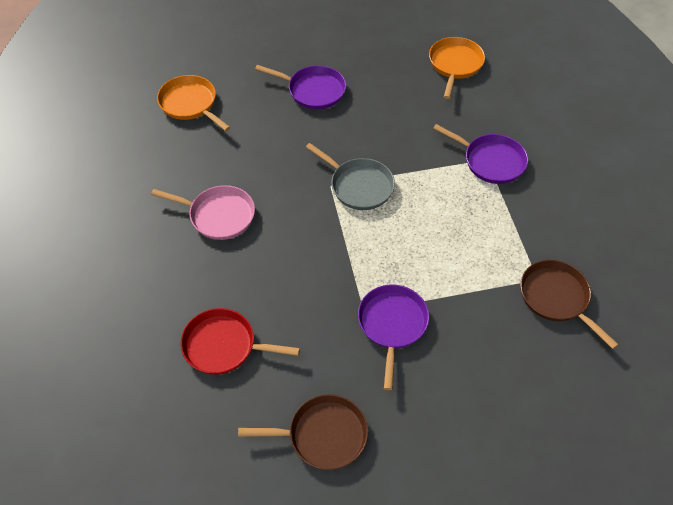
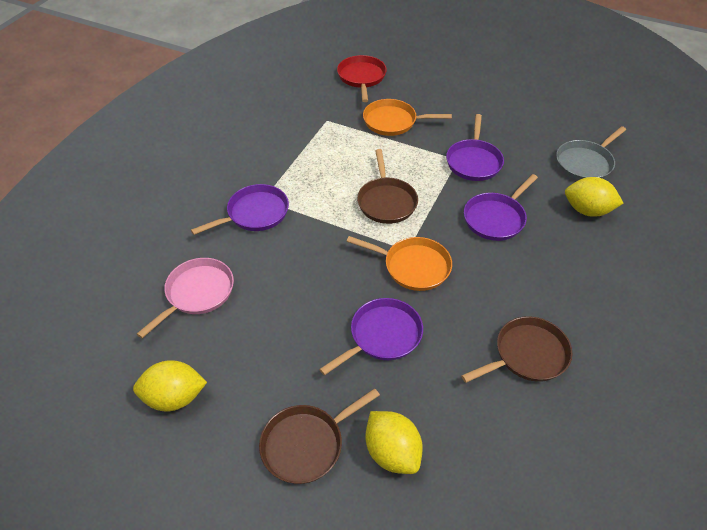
brown pan: [238,394,368,470] [520,260,619,349] = 2 -> [259,388,380,484] [357,149,418,224] [461,316,572,383] = 3
purple pan: [255,65,346,109] [358,285,429,390] [433,124,528,184] = 3 -> [191,184,289,235] [319,298,423,375] [446,114,504,181] [464,174,538,241] = 4
yellow lemon: none = 0 -> [133,360,207,411] [366,411,423,474] [565,177,623,217] = 3

